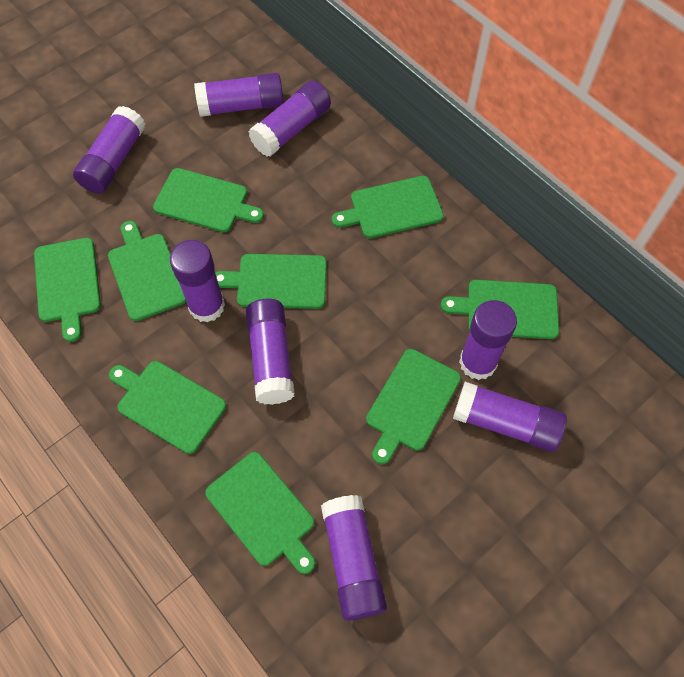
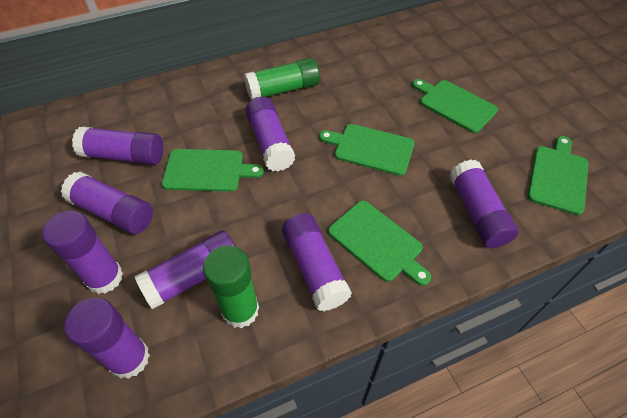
green cutting board: [34,238,101,342] [108,221,186,321] [109,361,226,454] [153,168,264,232] [205,452,315,574] [215,254,327,309] [332,176,444,238] [366,349,461,464] [441,280,559,339] = 9 -> [162,149,264,192] [319,124,415,176] [328,201,431,286] [412,79,498,133] [528,136,589,215] = 5
green glue stick: none = 0 -> [203,245,259,328] [244,58,320,100] = 2

